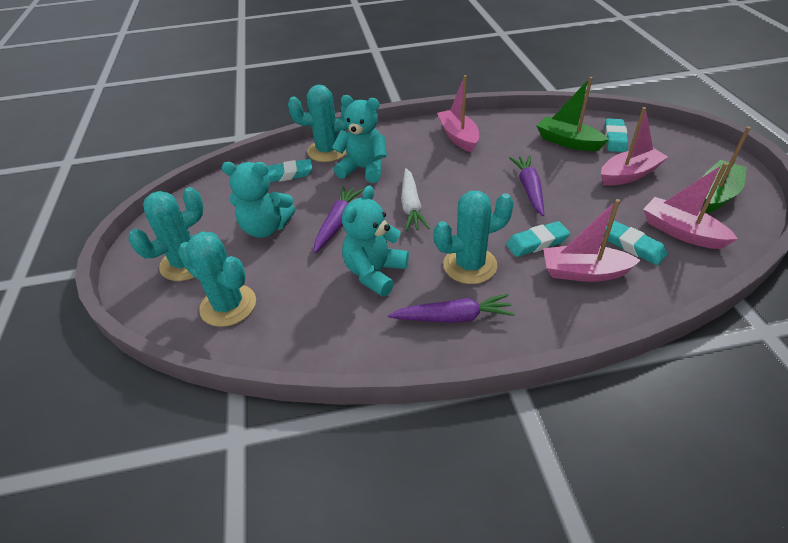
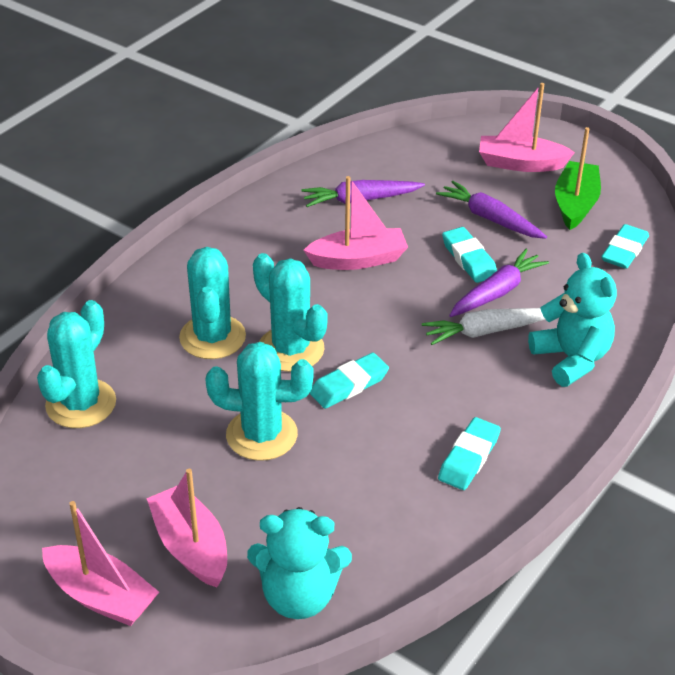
green boat: [537,77,609,151] [703,127,751,213] = 2 -> [555,127,601,230] = 1
turquoise teddy bear: [221,162,295,238] [332,95,387,183] [342,186,409,297] = 3 -> [247,507,352,619] [528,253,617,387] = 2

